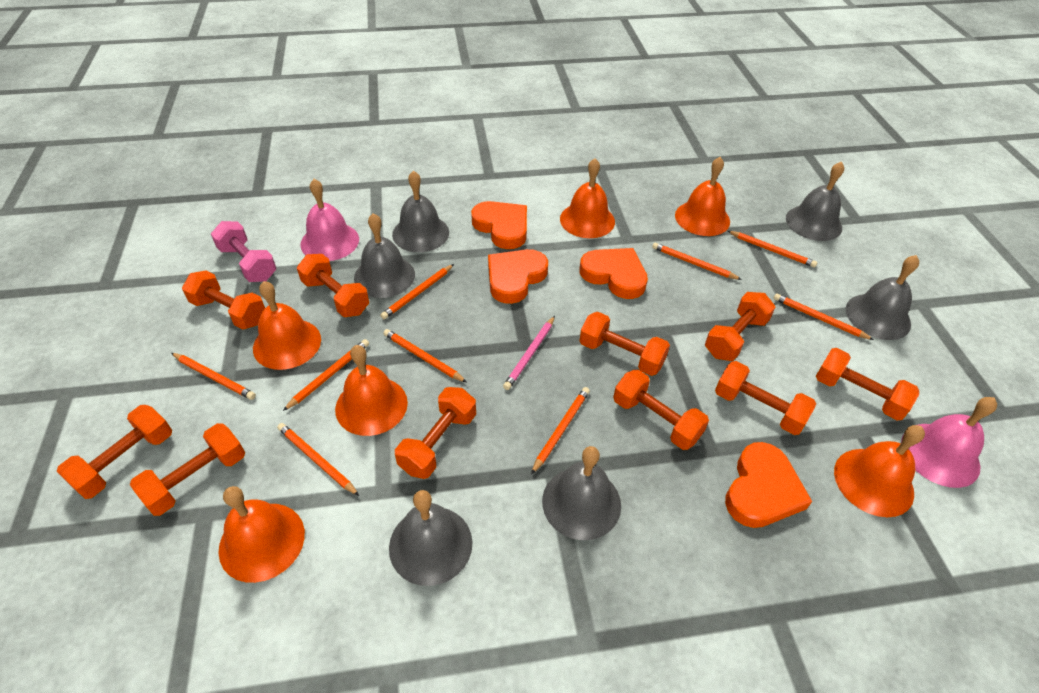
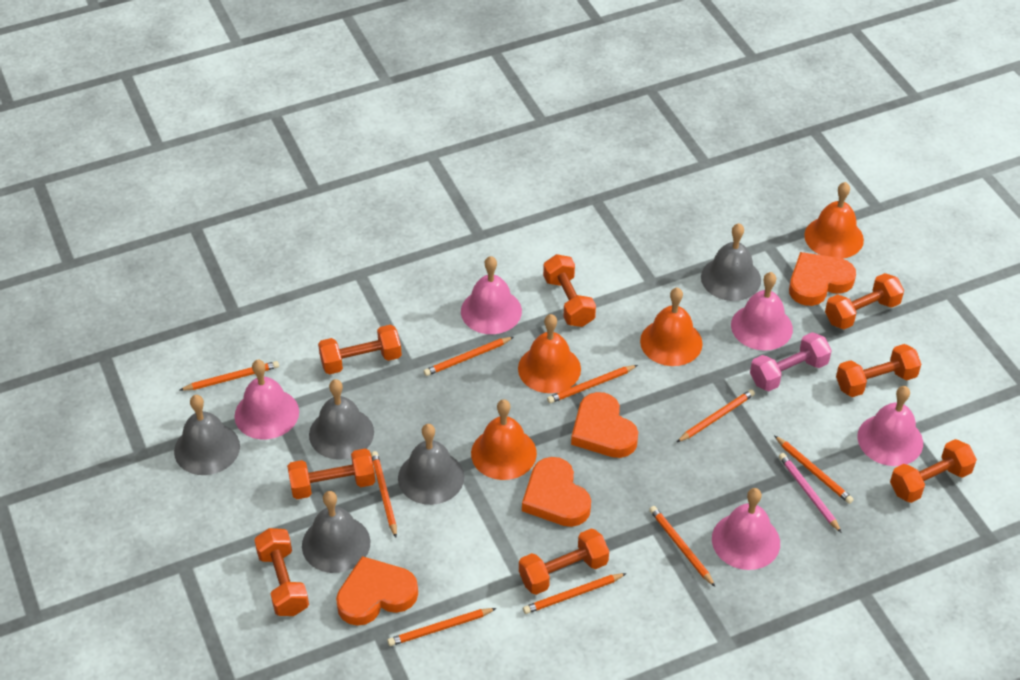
grey bell: [354,213,415,298] [389,490,472,586] [392,170,449,252] [542,446,621,540] [786,161,844,241] [846,255,919,340] = 6 -> [174,395,240,475] [302,491,370,573] [309,379,374,460] [398,424,464,505] [701,223,761,301] = 5
orange bell: [218,486,305,583] [253,281,321,370] [335,345,408,436] [560,158,615,238] [675,157,730,236] [834,425,925,517] = 6 -> [471,399,537,480] [518,314,581,393] [640,287,703,366] [804,182,864,259] = 4
orange dumbbell: [57,405,172,499] [130,423,245,516] [182,270,265,330] [297,254,369,317] [395,387,476,479] [579,312,670,376] [613,370,709,450] [705,292,776,361] [715,361,816,435] [816,348,919,421] = 10 -> [254,528,309,616] [287,448,375,499] [318,325,402,374] [519,528,609,595] [543,254,596,327] [825,273,904,329] [836,344,921,397] [890,439,977,503] = 8
pink bell: [300,179,359,261] [901,397,997,488] = 2 -> [234,360,299,439] [461,256,522,334] [712,488,780,570] [731,272,793,351] [857,386,923,466] = 5

